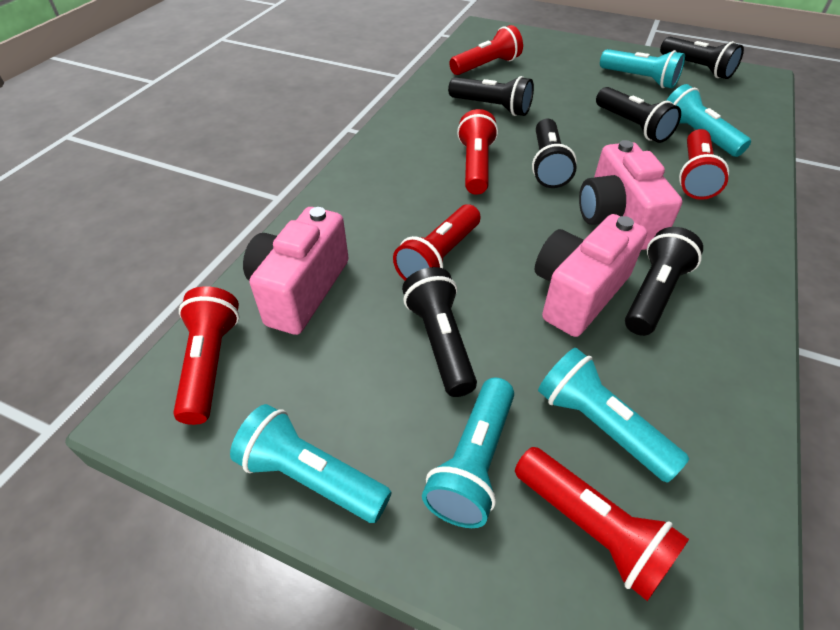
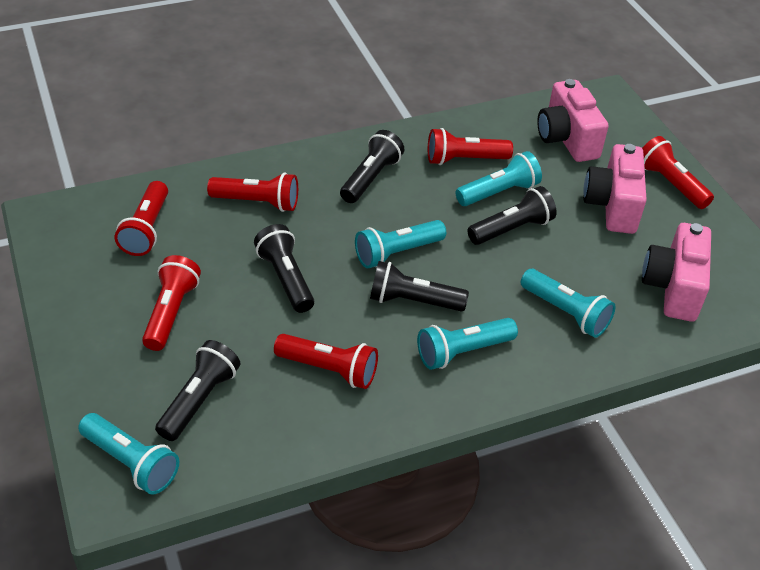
black flashlight: [402,267,477,397] [448,76,534,116] [532,119,577,188] [596,87,681,143] [625,227,703,336] [660,37,744,79] = 6 -> [155,340,240,441] [254,224,314,313] [340,130,404,203] [370,261,469,311] [467,186,557,245] = 5

